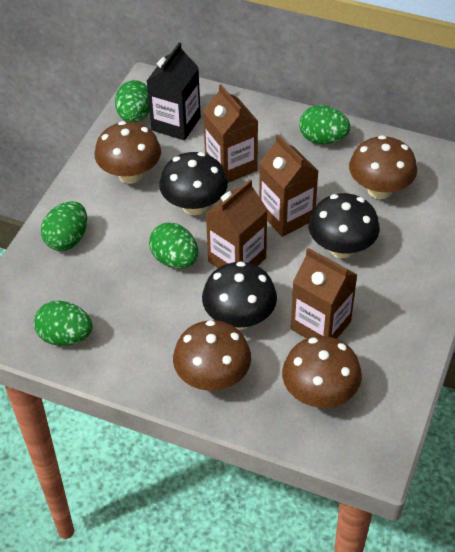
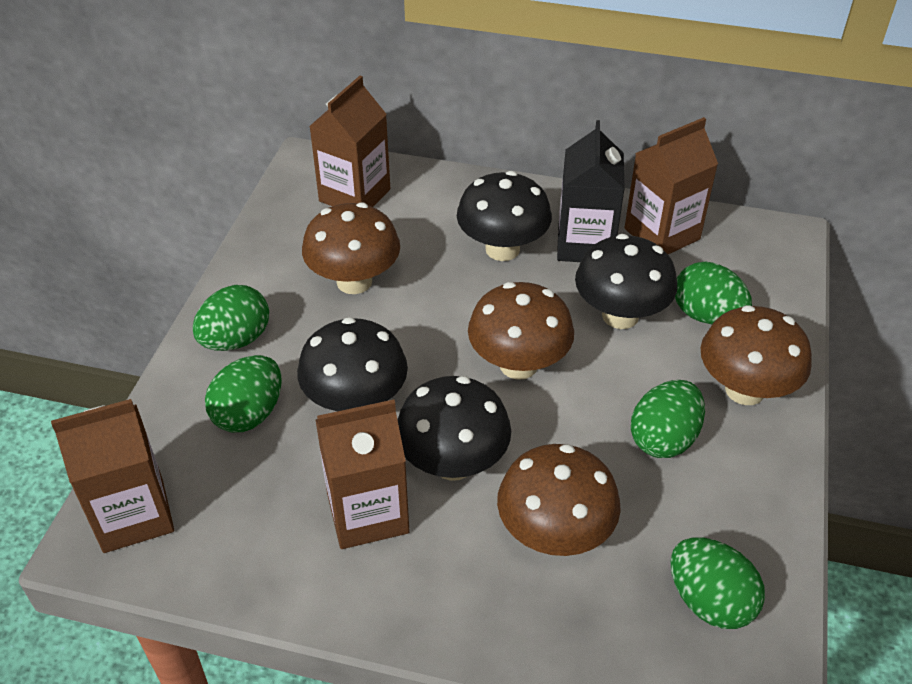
black mushroom: [159,152,228,215] [202,261,277,330] [309,193,380,258] = 3 -> [297,317,408,411] [397,376,511,481] [457,171,552,261] [575,234,677,329] = 4

